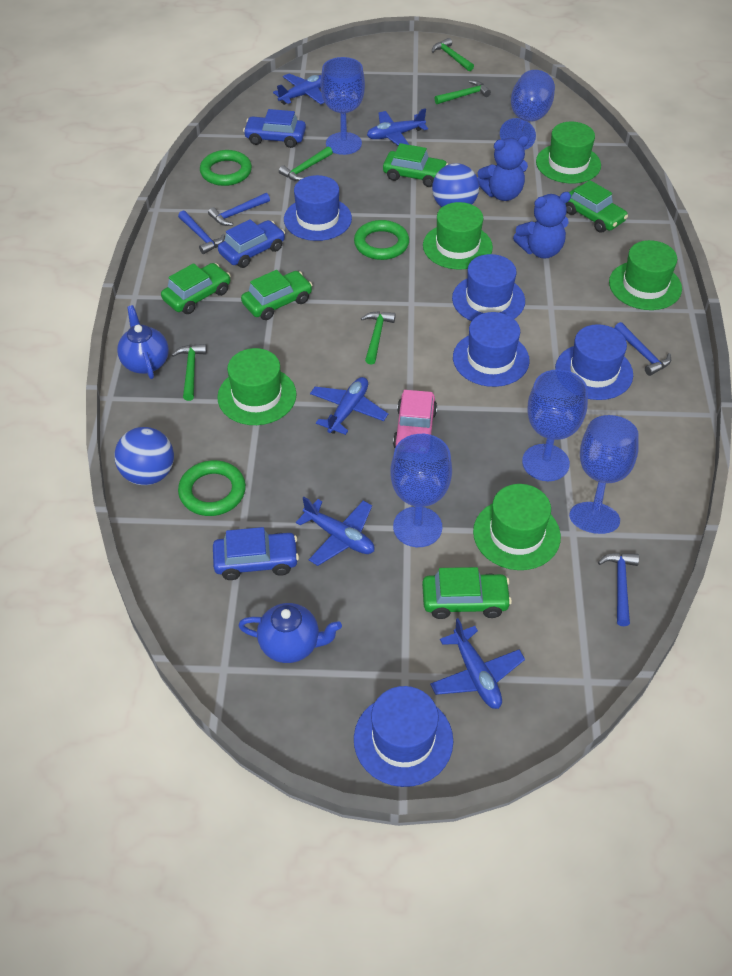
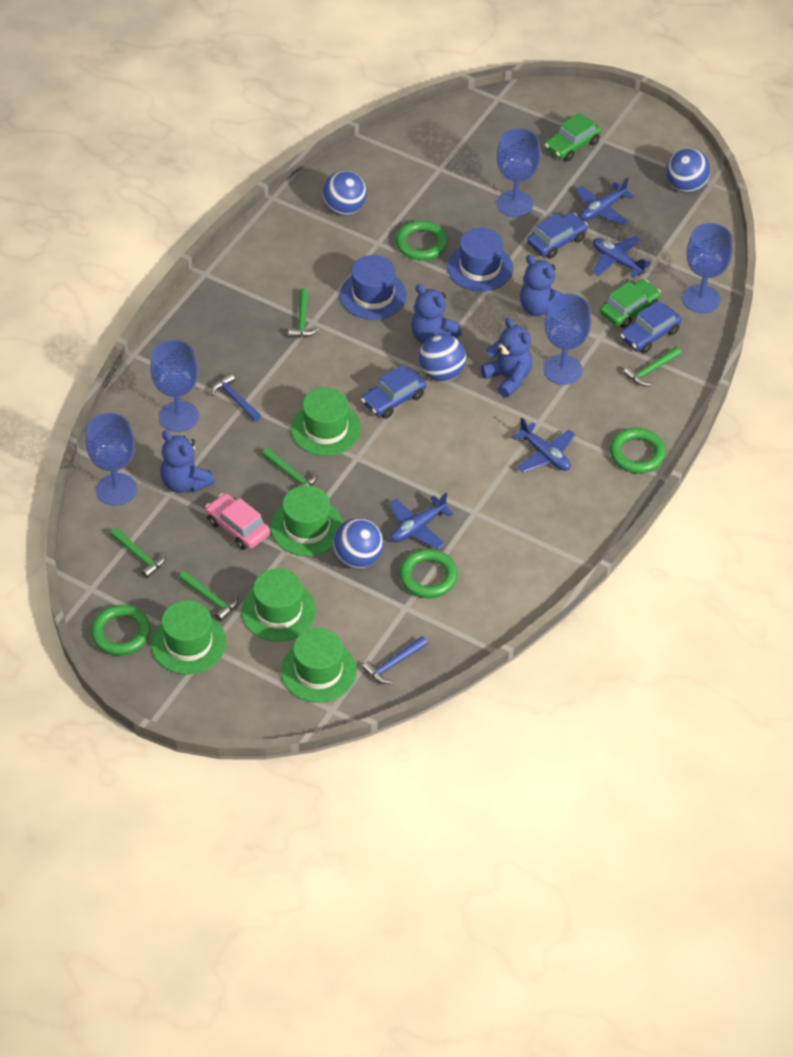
blue ball: [114,427,174,485] [432,163,479,207] = 2 -> [322,170,367,216] [333,518,384,569] [419,334,466,382] [666,148,711,193] = 4
blue hammer: [178,211,225,254] [208,193,270,226] [598,553,639,626] [614,322,671,376] = 4 -> [211,373,261,422] [362,636,428,684] = 2
blue hat: [284,175,352,241] [354,686,453,787] [452,254,525,321] [453,312,530,387] [555,324,633,400] = 5 -> [340,255,407,320] [447,228,513,292] = 2
blue plane: [273,74,325,105] [296,497,374,566] [310,377,388,435] [367,108,428,146] [430,618,525,709] = 5 -> [389,493,454,549] [512,418,576,473] [576,177,634,226] [592,236,651,278] = 4
blue teapot: [117,305,169,379] [238,603,342,663] = 2 -> none = 0
blue teddy bear: [478,136,529,201] [513,192,571,259] = 2 -> [160,431,215,493] [411,284,462,344] [481,318,533,398] [520,255,563,316] = 4
green car: [161,263,231,314] [241,270,312,320] [383,143,448,187] [422,567,512,619] [565,180,628,233] = 5 -> [545,113,602,161] [600,279,661,328] = 2
green ring: [178,460,246,516] [200,150,252,186] [354,220,409,260] = 3 -> [91,605,151,656] [396,221,448,261] [399,549,458,598] [610,428,666,474] = 4

